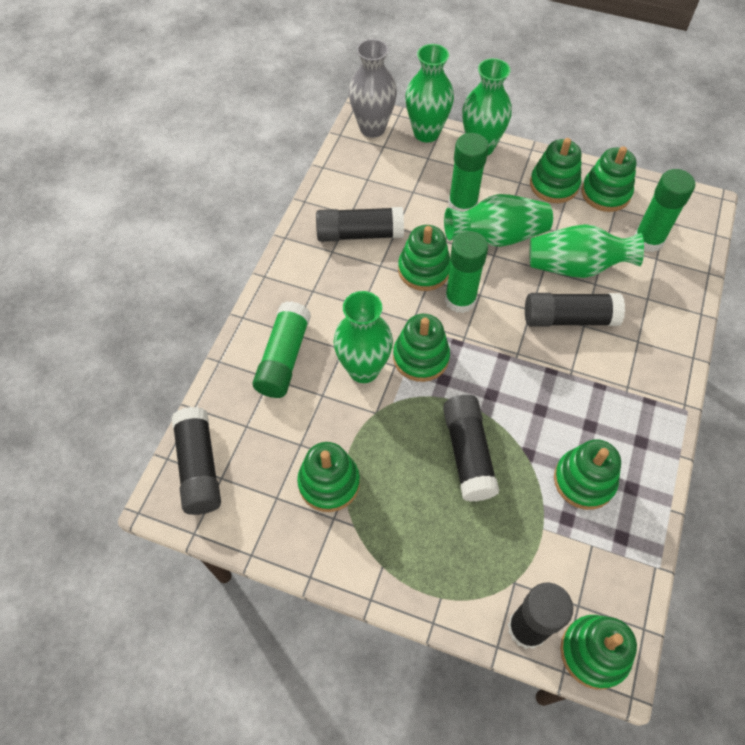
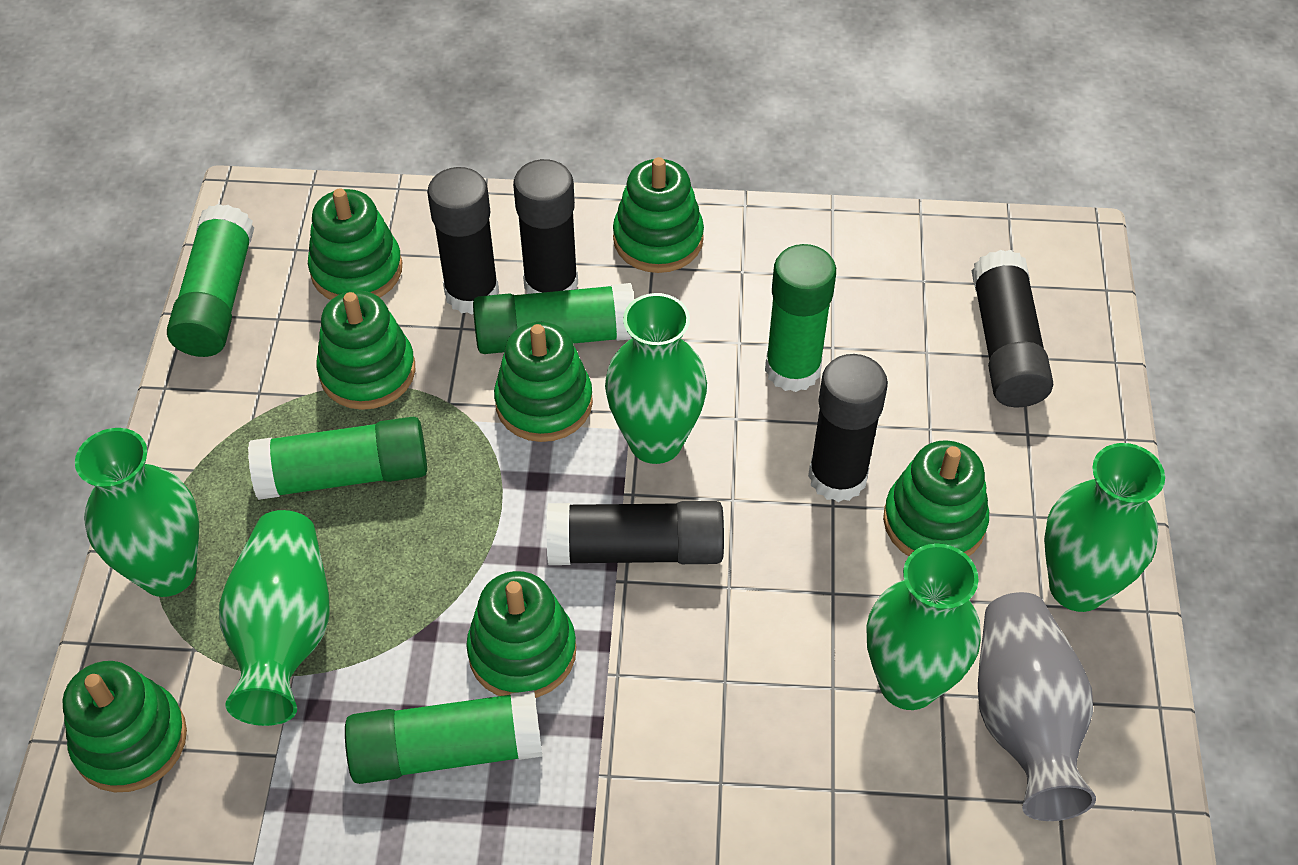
green glue stick: [253,301,311,398] [445,231,488,313] [448,133,489,212] [635,169,695,252] = 4 -> [167,204,254,357] [248,417,427,500] [345,690,542,784] [473,283,634,354] [765,244,836,392] = 5

